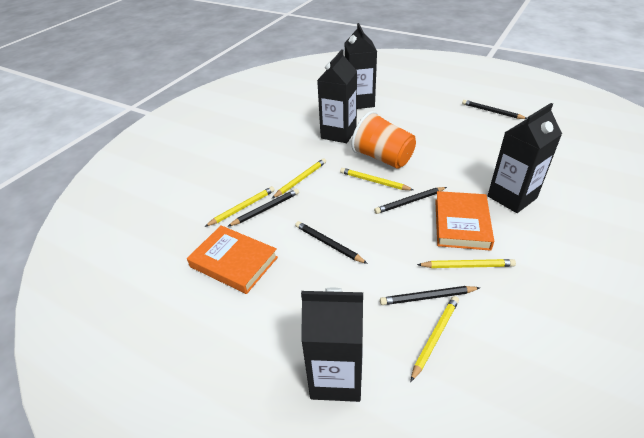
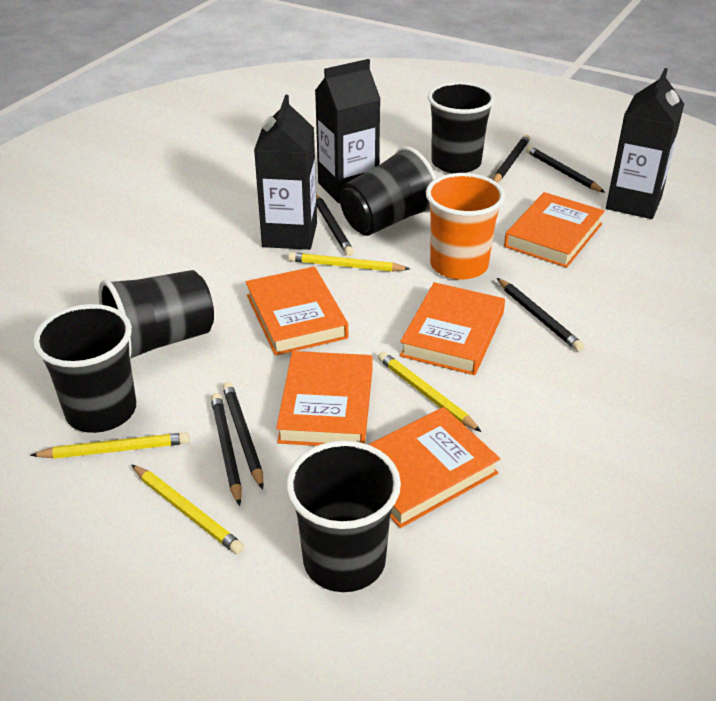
black carton: [301,288,363,402] [317,49,357,143] [345,23,377,109] [488,103,562,213] = 4 -> [254,95,317,250] [315,59,381,203] [606,68,684,219] = 3
black cup: none = 0 -> [33,304,136,433] [99,270,214,359] [286,441,401,592] [340,146,436,236] [428,82,495,173] = 5
black pencil: [227,188,299,227] [295,221,368,264] [374,187,447,214] [380,286,480,305] [462,100,527,119] = 5 -> [211,393,242,506] [222,382,264,490] [316,194,354,256] [493,135,530,182] [497,278,584,351] [526,146,605,193] = 6
orange book: [187,226,278,294] [435,191,494,251] = 2 -> [246,267,348,356] [276,351,373,446] [368,407,500,528] [400,282,505,375] [504,192,605,268] = 5
yellow pencil: [204,186,275,227] [272,158,326,198] [340,168,413,190] [410,296,459,382] [417,259,516,268] = 5 -> [30,432,189,459] [131,464,244,554] [288,252,410,272] [378,352,481,432] = 4

